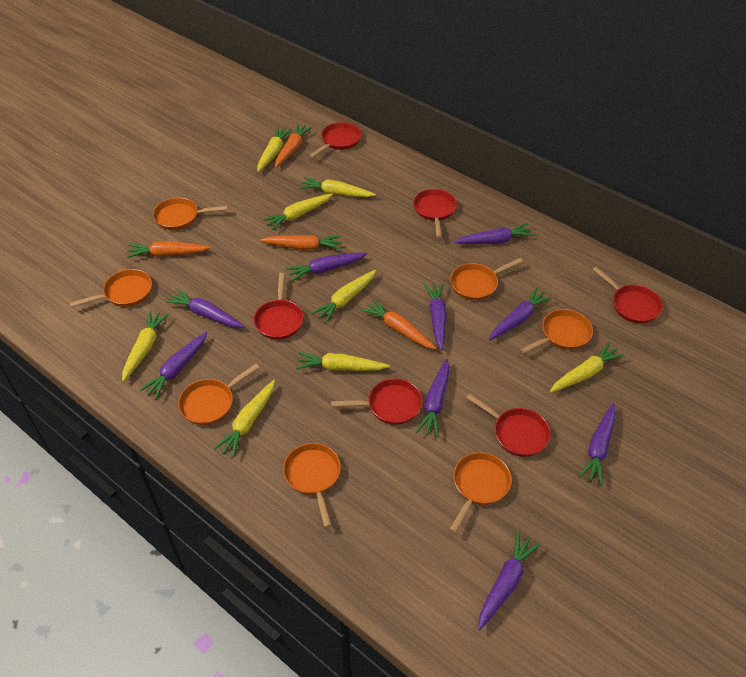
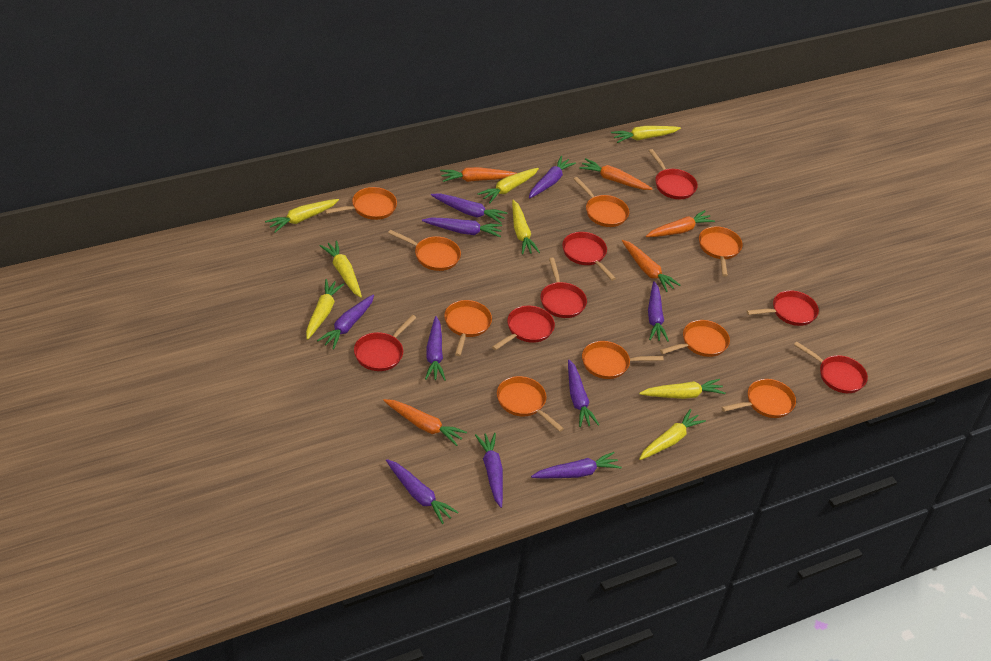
orange carrot: [127,241,211,258] [260,235,341,250] [275,124,313,168] [361,299,437,350] = 4 -> [383,399,467,446] [440,167,517,182] [579,158,653,190] [622,240,680,292] [646,210,715,237] = 5
orange pan: [70,269,152,308] [153,198,228,230] [178,364,260,425] [283,443,341,528] [450,258,523,300] [450,452,512,533] [520,309,593,354] = 7 -> [324,187,397,220] [388,230,461,271] [444,300,492,356] [497,376,564,432] [574,177,629,227] [582,341,663,379] [660,320,730,357] [699,226,743,277] [721,379,796,418] = 9
purple carrot: [139,332,208,400] [166,289,244,327] [286,252,368,281] [416,359,449,437] [424,283,447,351] [454,223,534,244] [478,531,541,630] [489,287,552,340] [579,403,616,486] = 9 -> [317,294,374,349] [386,459,458,524] [422,217,502,237] [425,316,446,381] [431,193,507,224] [475,433,503,508] [529,156,576,199] [531,452,622,478] [568,360,599,427] [648,281,669,342] = 10
red pan: [254,273,304,340] [310,122,361,158] [331,378,422,425] [413,189,457,238] [466,393,551,457] [592,267,663,324] = 6 -> [354,315,416,371] [492,306,555,350] [541,258,587,318] [562,232,616,281] [649,149,698,199] [746,290,819,326] [794,341,868,393] = 7

